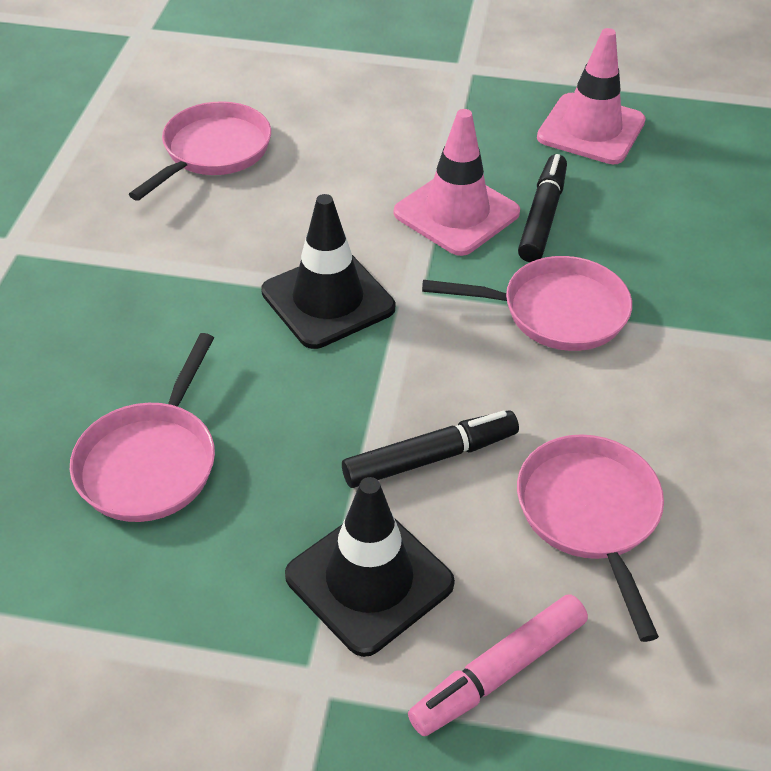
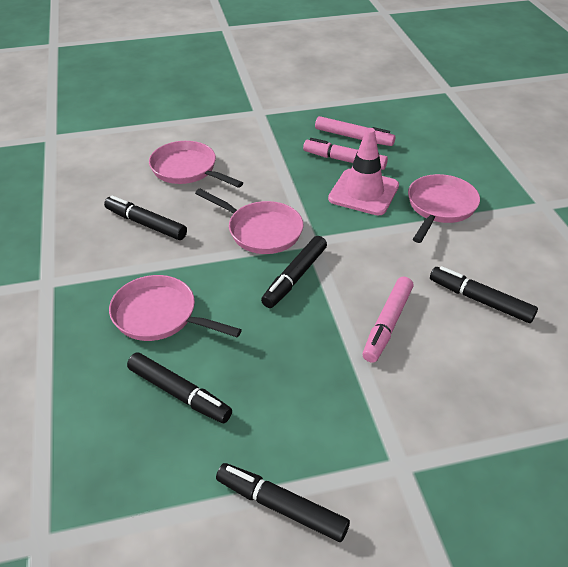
black marker: [342,410,519,488] [518,154,567,262] = 2 -> [104,195,187,240] [127,352,232,423] [216,463,350,542] [261,236,327,308] [430,266,538,323] = 5
black traffic cone: [261,194,395,349] [285,477,455,657] = 2 -> none = 0
pink marker: [408,594,588,736] = 1 -> [303,138,388,170] [315,116,395,146] [362,276,413,363] = 3
pink traffic cone: [394,109,520,256] [537,28,646,164] = 2 -> [328,128,399,215] = 1

